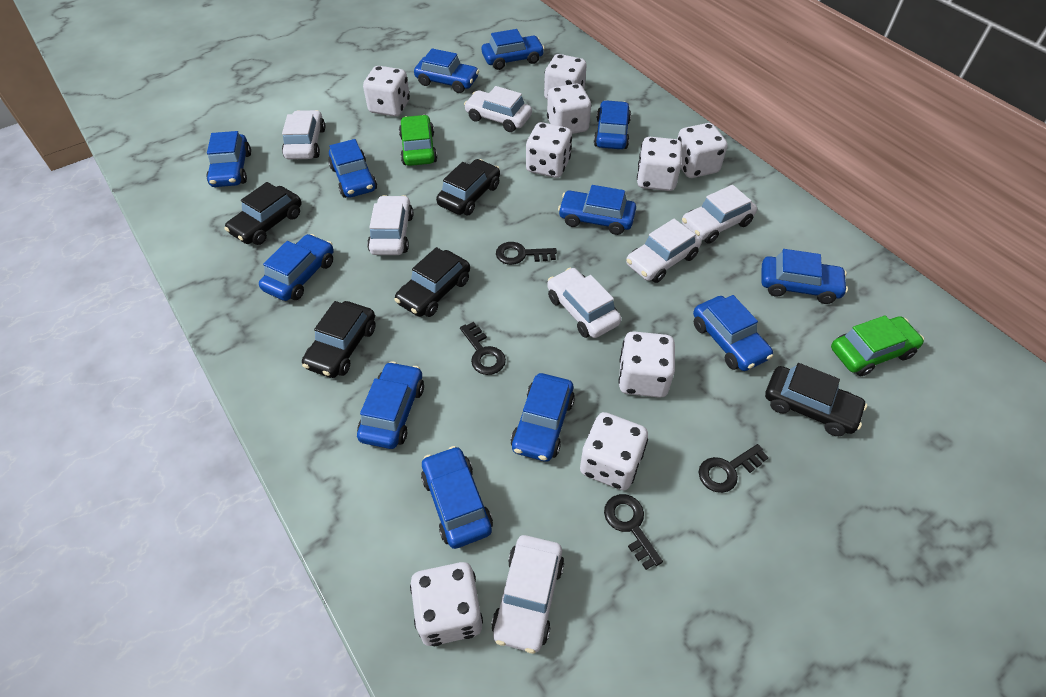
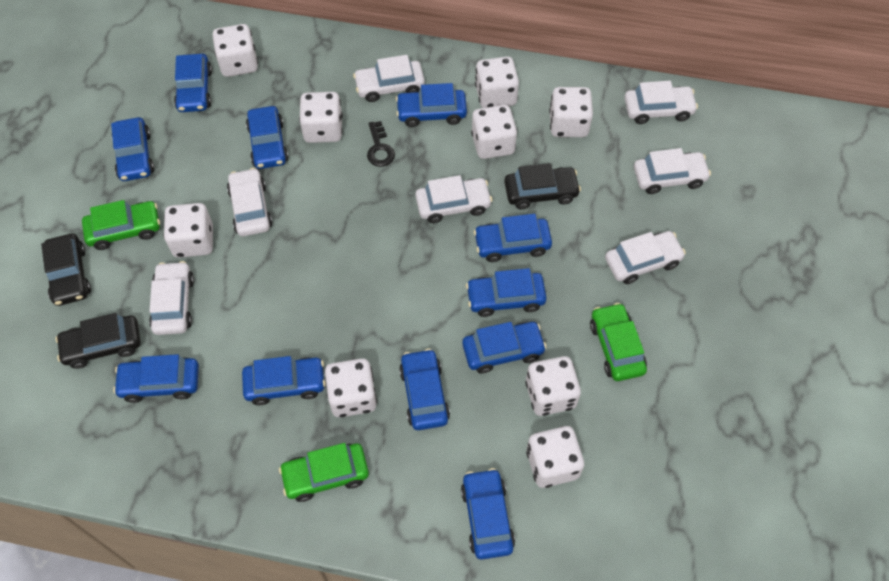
black car: [225,182,301,245] [302,301,376,378] [395,247,470,317] [436,159,500,215] [765,363,867,436] = 5 -> [41,234,91,306] [55,313,141,369] [504,163,581,209] = 3
black key: [460,322,506,375] [496,242,557,265] [604,494,663,570] [698,444,769,493] = 4 -> [367,121,395,167] = 1
blue car: [206,131,251,187] [259,234,334,301] [328,139,377,198] [357,361,424,449] [414,48,479,93] [421,446,493,549] [482,29,545,70] [511,373,575,462] [558,185,636,235] [594,100,631,149] [693,295,773,371] [762,249,848,304] = 12 -> [111,117,154,181] [113,354,199,403] [174,54,212,112] [242,356,326,405] [246,106,289,169] [396,83,467,127] [399,349,450,430] [461,468,515,560] [462,322,547,373] [466,268,547,317] [474,214,552,262] = 11
green car: [399,115,437,166] [831,315,924,376] = 2 -> [82,200,160,250] [279,443,369,502] [590,303,647,381] = 3

